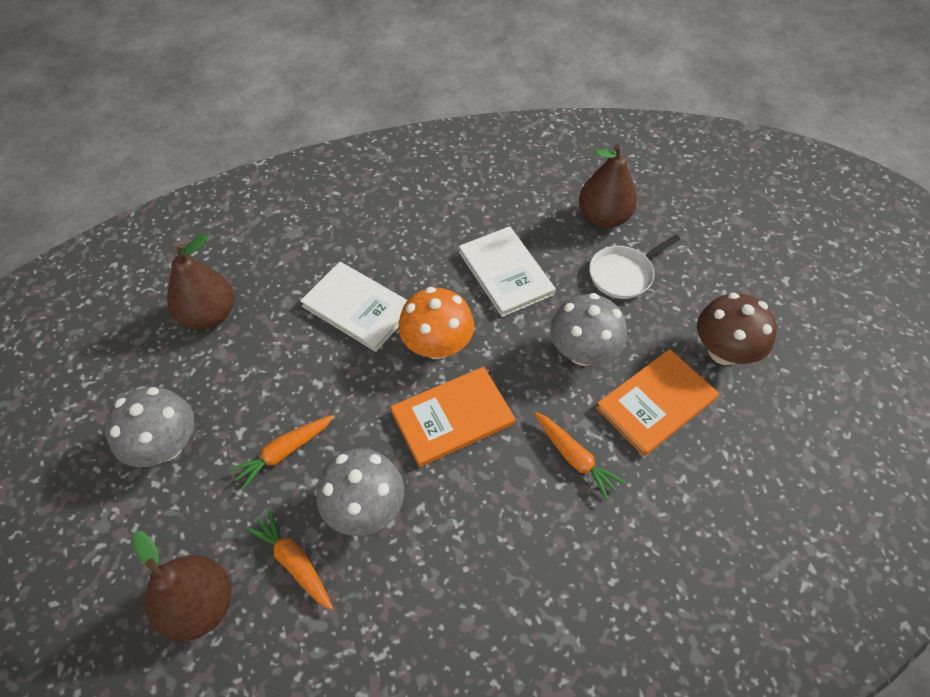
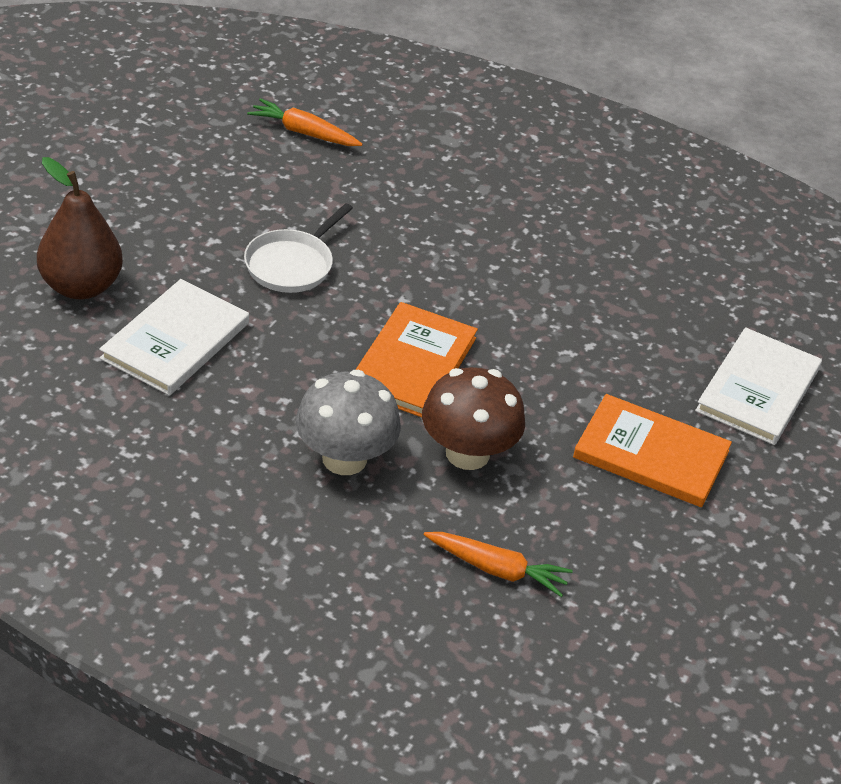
brown pear: [132,531,232,641] [167,234,234,330] [579,144,637,228] = 3 -> [37,157,123,299] = 1
grey mushroom: [105,387,194,467] [316,448,404,536] [550,293,627,366] = 3 -> [296,370,401,475] = 1
orange carrot: [228,415,334,491] [246,509,333,610] [534,412,626,500] = 3 -> [247,98,363,146] [424,532,573,597] = 2
orange mushroom: [398,287,474,359] = 1 -> none = 0

